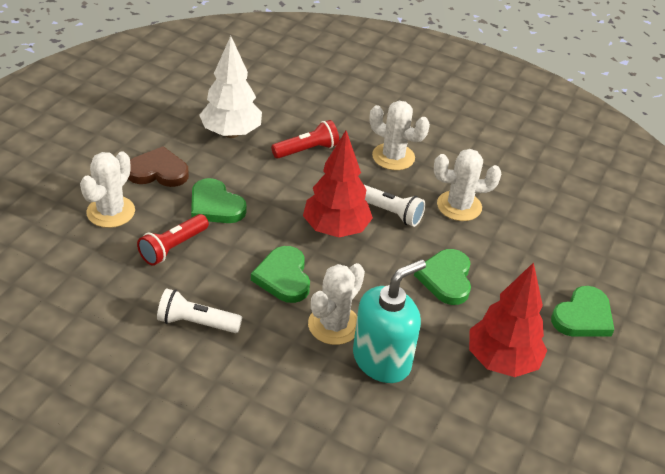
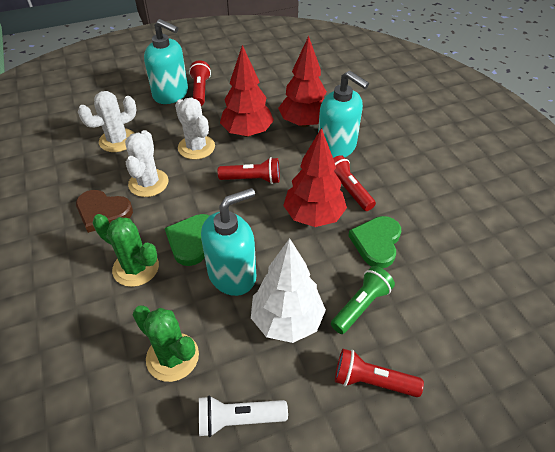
green cactus: none = 0 -> [93,214,159,287] [133,305,199,382] = 2
green flashlight: none = 0 -> [331,266,395,334] = 1
green heart: [191,178,247,223] [251,246,310,303] [414,249,471,305] [551,286,614,337] = 4 -> [165,214,210,266] [348,216,401,268] = 2
red flashlight: [137,214,209,266] [271,120,339,159] = 2 -> [189,60,211,106] [218,157,280,184] [333,155,376,211] [335,349,424,397] = 4
red tree: [303,131,373,237] [469,262,547,377] = 2 -> [220,45,274,137] [278,36,327,127] [283,128,347,227] = 3
turquoise soap dispenser: [353,259,426,383] = 1 -> [144,19,188,104] [201,188,256,296] [318,71,369,158] = 3
white cactus: [80,152,135,228] [308,263,365,345] [370,101,430,170] [434,149,501,221] = 4 -> [78,91,136,152] [125,130,169,197] [175,98,215,160] = 3
white flashlight: [157,289,242,333] [363,184,425,227] = 2 -> [199,396,288,437] = 1

